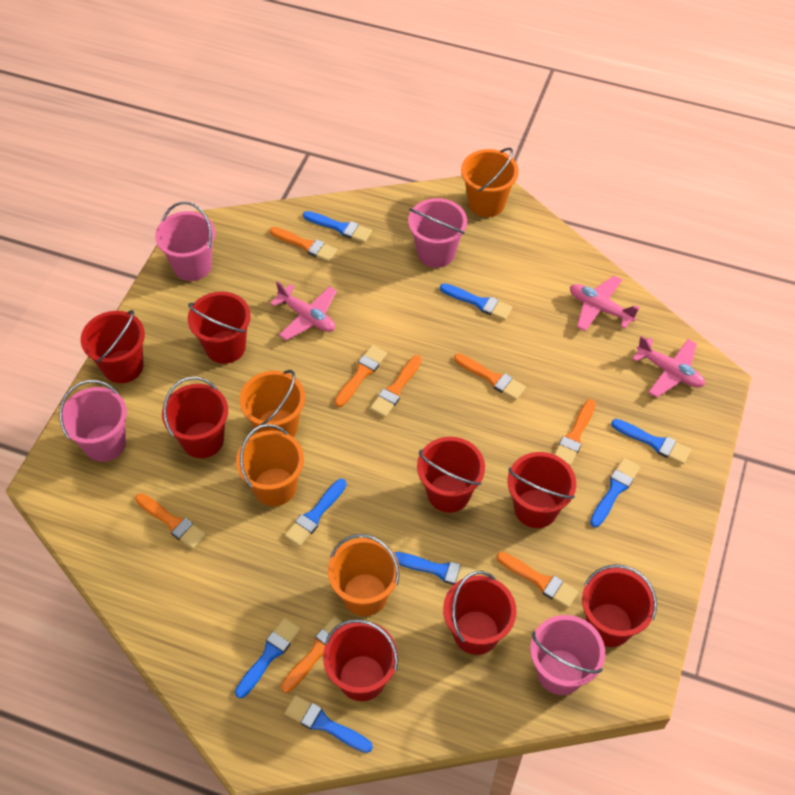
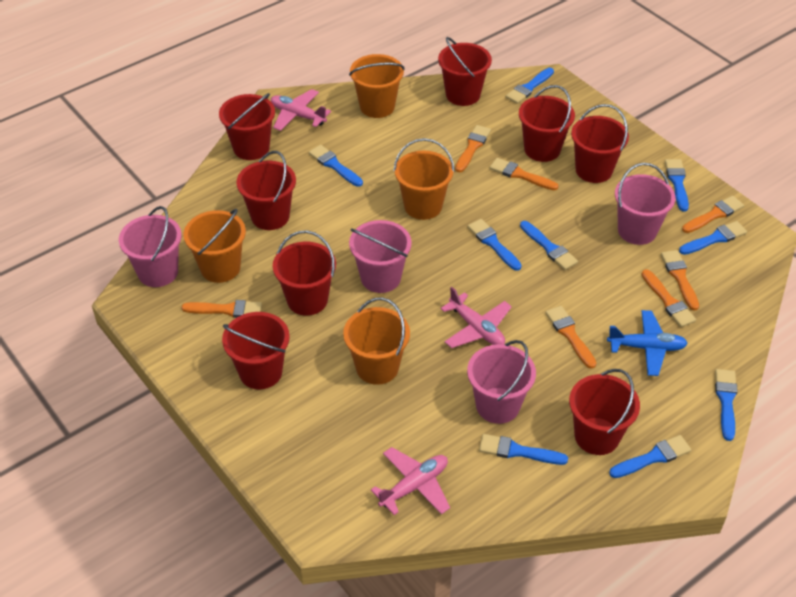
blue brush: [235,618,301,698] [284,479,347,547] [285,695,373,753] [303,211,372,243] [394,552,477,585] [440,283,512,320] [590,458,640,527] [611,419,691,464] = 8 -> [309,145,363,187] [468,219,522,271] [479,434,568,465] [506,68,554,104] [520,221,578,270] [609,435,691,478] [665,159,689,211] [679,221,747,255] [715,369,738,441] = 9
blue plane: none = 0 -> [607,310,688,376] = 1
orange brush: [135,493,206,549] [270,227,337,262] [281,616,343,693] [334,345,387,407] [370,355,422,417] [454,353,526,400] [497,552,578,608] [554,399,596,466] = 8 -> [182,300,262,318] [455,125,491,172] [490,158,558,190] [545,306,596,369] [641,269,696,327] [661,250,699,310] [682,196,744,233] = 7

